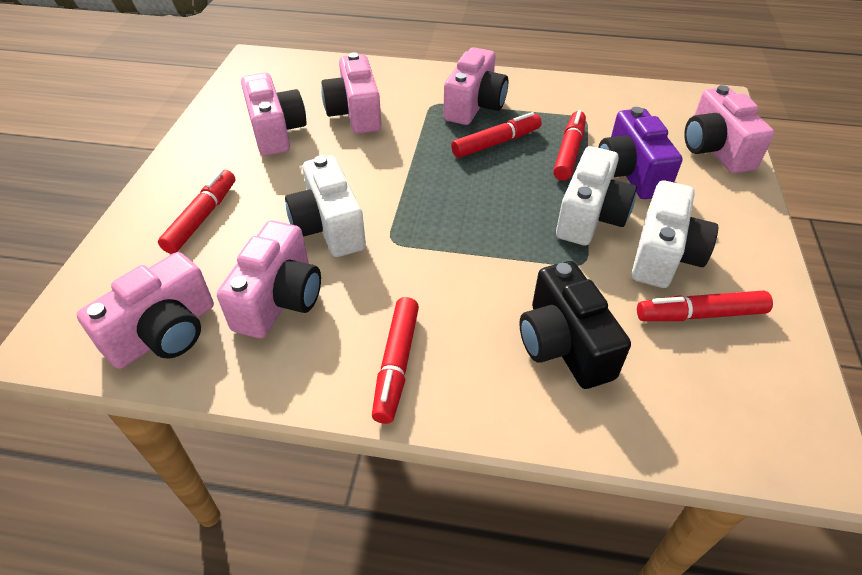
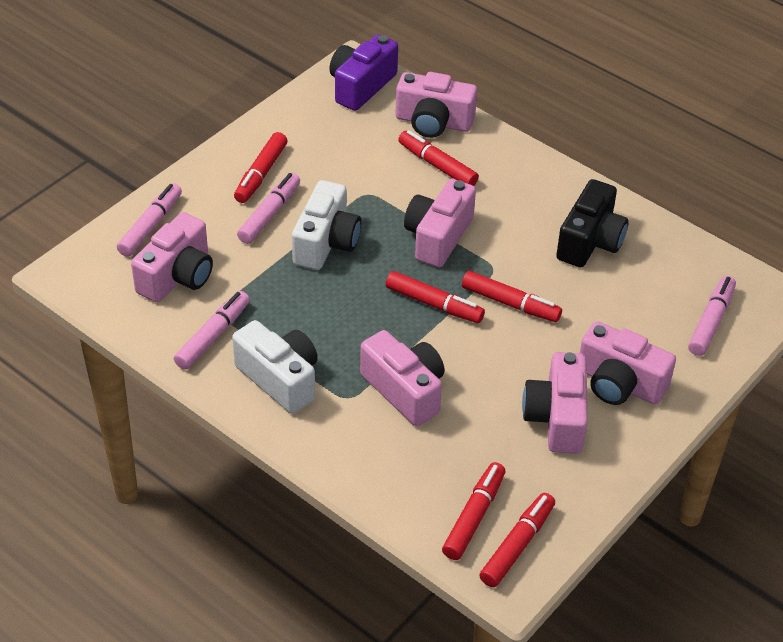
pink marker: none = 0 -> [117,183,182,257] [174,291,250,370] [237,173,300,244] [688,276,736,356] = 4
red marker: [158,170,235,254] [372,297,419,424] [451,112,542,158] [553,110,586,180] [637,290,773,321] = 5 -> [234,132,287,203] [386,271,485,323] [398,130,479,186] [442,462,505,560] [462,271,562,322] [480,493,555,587] = 6
white camera: [285,155,366,257] [556,146,637,246] [632,181,718,288] = 3 -> [232,320,318,414] [292,180,361,270] = 2

